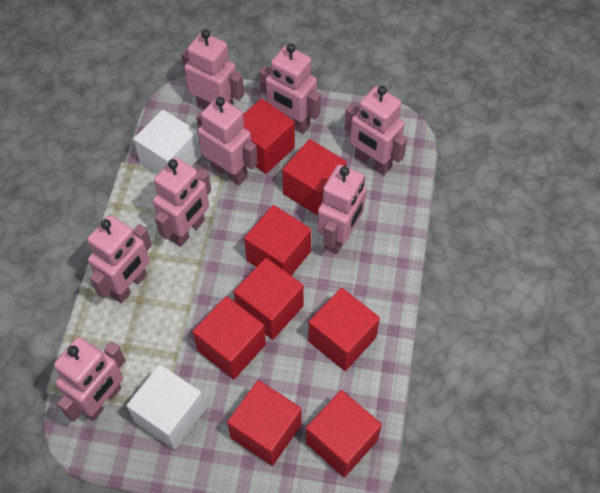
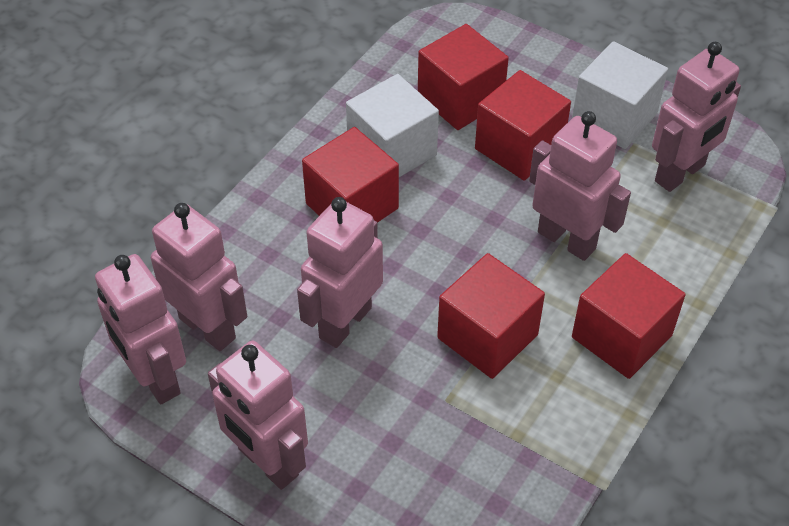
pink robot: [54,337,126,422] [87,215,152,303] [153,157,211,247] [181,29,244,109] [196,97,258,185] [259,43,321,134] [317,164,366,254] [344,86,407,175] = 8 -> [95,254,186,404] [151,203,247,351] [208,341,308,490] [297,197,383,348] [529,111,631,261] [652,42,741,192] = 6
red cube: [192,296,266,380] [227,380,302,466] [234,258,304,340] [243,98,295,174] [244,205,311,275] [282,139,347,216] [306,390,382,477] [308,288,380,371] = 8 -> [302,127,399,223] [418,24,509,130] [437,253,545,379] [475,70,571,181] [572,253,686,379] = 5

